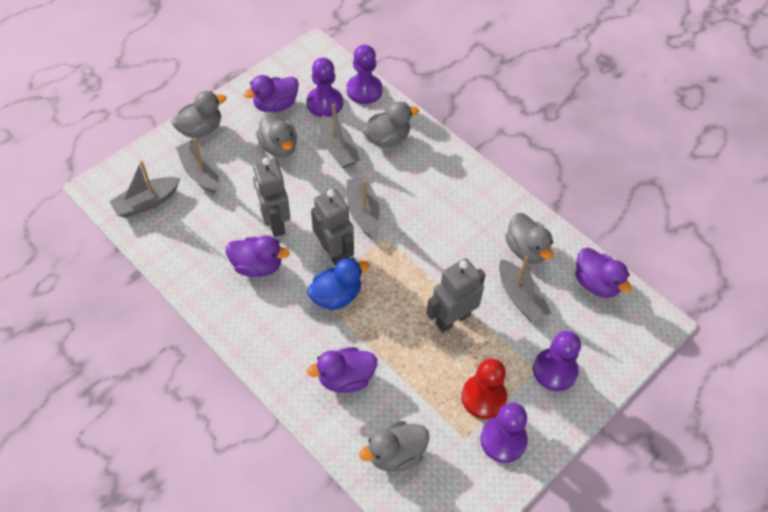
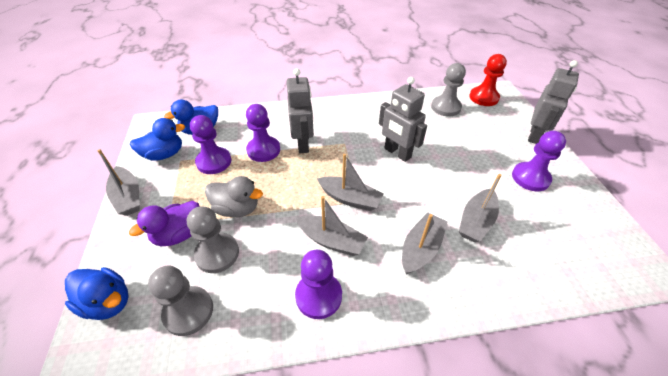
blue duck: [307,258,370,310] = 1 -> [65,267,129,320] [130,118,185,161] [164,99,218,135] = 3
grey duck: [171,91,226,138] [256,112,297,158] [359,421,430,472] [363,102,419,148] [505,213,553,264] = 5 -> [205,176,263,217] = 1
grey pawn: none = 0 -> [148,266,213,336] [187,206,239,273] [431,63,466,117] = 3
purple duck: [226,235,290,277] [244,75,299,113] [307,347,377,393] [575,248,632,298] = 4 -> [129,201,200,246] = 1

